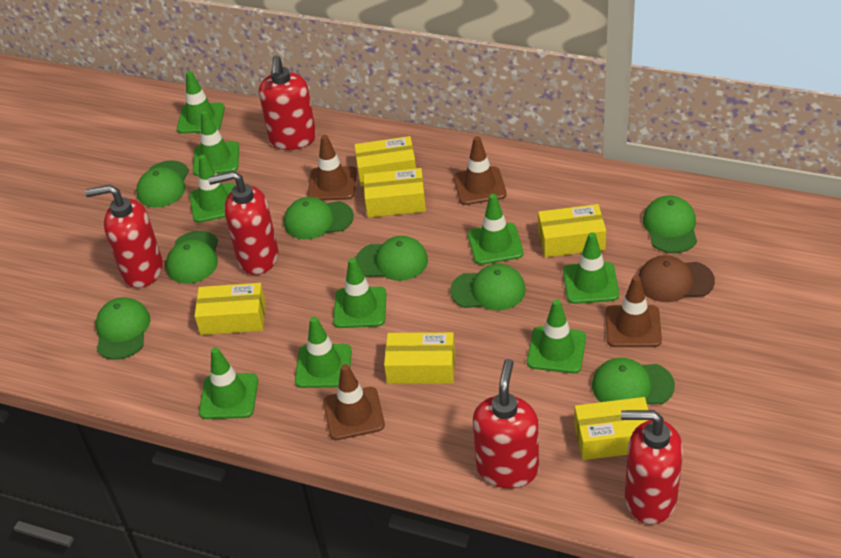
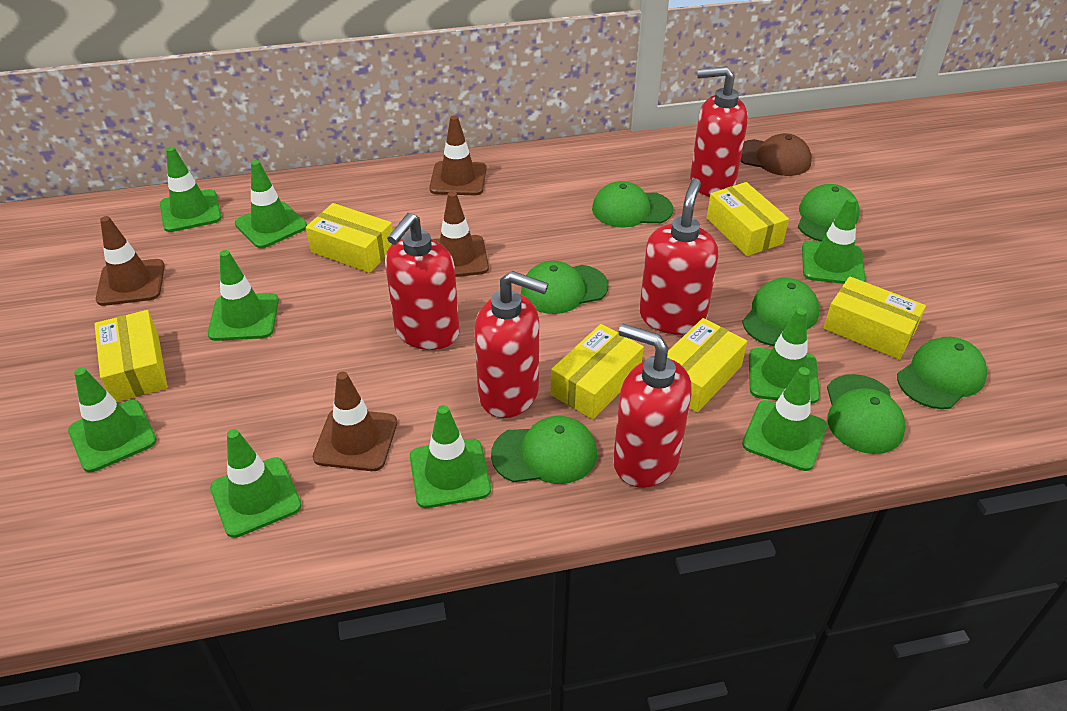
green cap: [96,297,150,360] [136,160,189,208] [166,231,218,284] [284,197,354,239] [355,236,428,281] [450,264,526,310] [592,358,675,404] [643,196,697,253] = 8 -> [491,416,597,484] [521,261,609,314] [592,181,673,228] [742,278,819,346] [798,184,860,242] [827,374,906,454] [897,337,987,409] = 7

